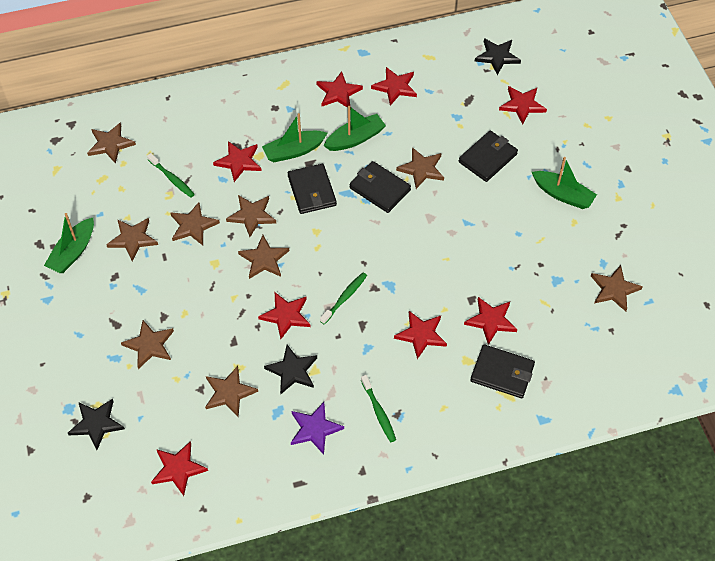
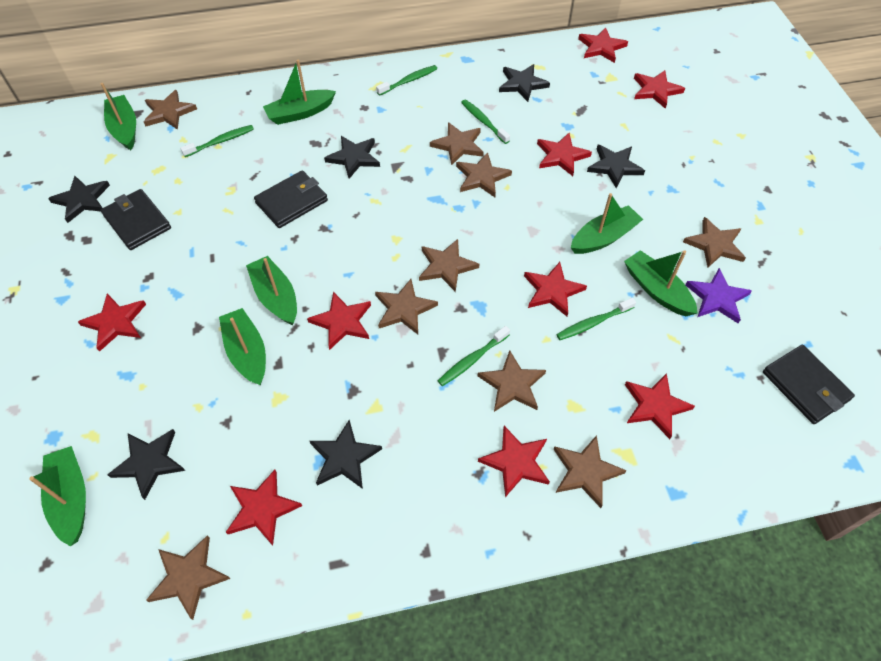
black star: [68,398,125,450] [264,345,317,394] [475,38,521,75] = 3 -> [48,176,110,223] [107,429,185,500] [310,420,382,489] [324,136,380,179] [499,64,550,102] [587,145,645,188] = 6
black wallet: [288,164,337,214] [350,161,411,213] [459,130,518,182] [470,344,535,398] = 4 -> [101,189,171,250] [254,170,328,228] [763,345,855,424] = 3
green boat: [44,213,94,273] [262,113,327,162] [324,106,386,151] [532,157,597,209] = 4 -> [29,446,86,546] [101,83,136,150] [219,308,266,386] [246,256,297,325] [263,60,336,125] [571,193,643,254] [624,250,698,316] = 7
green toothbrush: [147,153,195,198] [320,273,367,325] [361,375,396,442] = 3 -> [180,125,254,157] [376,65,437,96] [438,326,510,386] [461,99,510,144] [556,298,636,340] = 5
red star: [151,441,208,496] [213,141,262,182] [258,292,311,339] [316,71,363,108] [371,67,417,105] [394,311,447,359] [464,297,517,345] [499,86,547,124] = 8 -> [78,294,146,352] [226,470,302,546] [307,292,371,350] [478,426,550,497] [524,262,587,316] [537,133,592,176] [578,27,628,63] [625,373,695,439] [634,70,685,109] = 9

